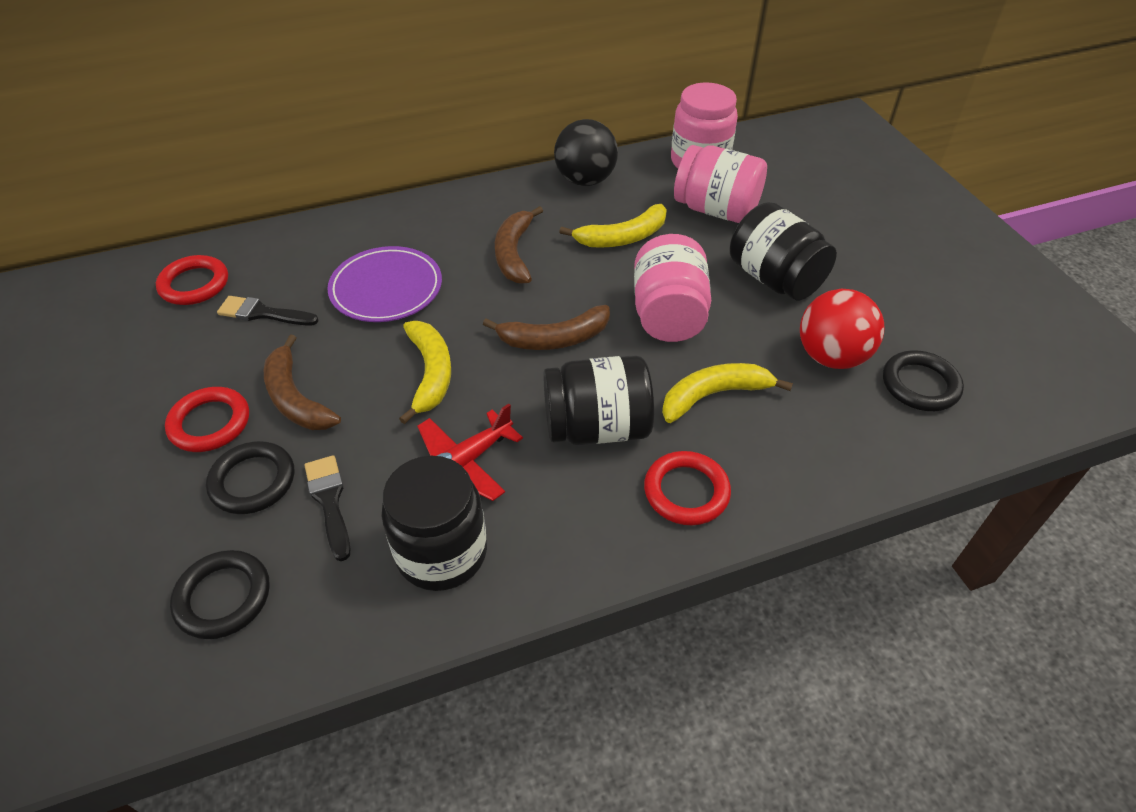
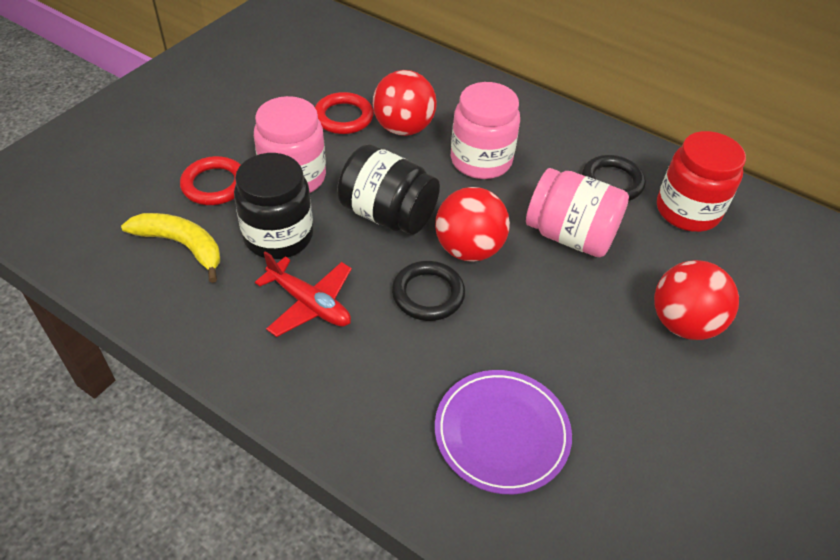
black ball: [554,119,618,186] = 1 -> none = 0
black brush: [217,296,319,326] [304,455,350,561] = 2 -> none = 0
black jar: [381,456,487,591] [543,355,654,445] [730,202,837,300] = 3 -> [234,153,313,259] [337,144,440,234] = 2
black ring: [170,550,270,639] [206,441,294,514] [883,351,964,411] = 3 -> [392,261,465,321] [582,155,646,201] = 2
brown banana: [264,334,341,430] [483,305,610,350] [495,206,543,284] = 3 -> none = 0
red ball: [800,289,884,369] = 1 -> [373,70,437,136] [435,187,510,262] [654,260,739,340] = 3
red jar: none = 0 -> [657,131,746,232] = 1
red ring: [156,255,228,305] [165,387,249,452] [644,451,731,525] = 3 -> [180,156,241,205] [315,92,373,134] = 2
yellow banana: [399,321,451,424] [559,204,667,248] [662,363,793,423] = 3 -> [121,213,220,283] = 1

